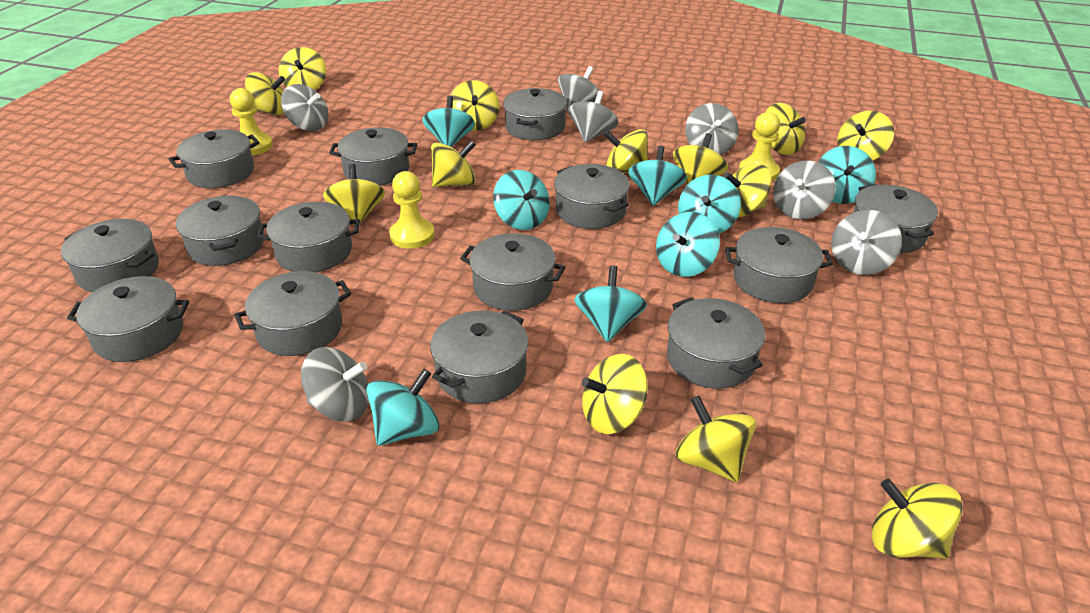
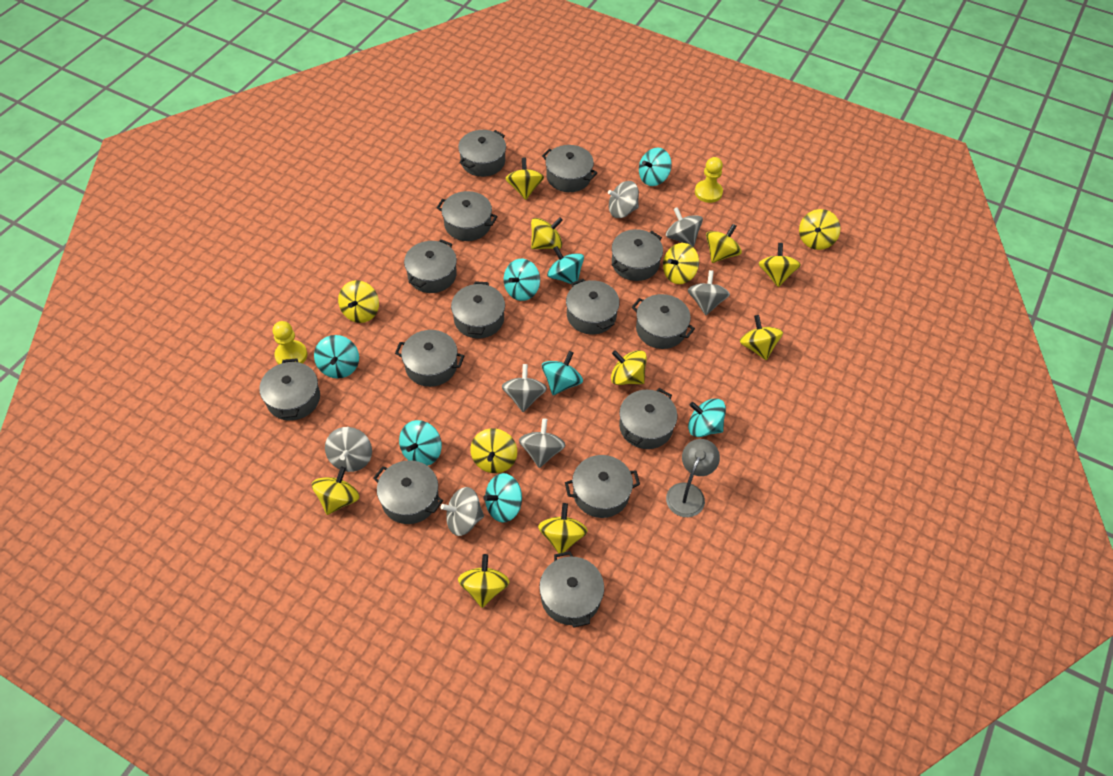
grey lamp: none = 0 -> [666,439,720,517] = 1
yellow pawn: [230,88,273,155] [389,171,435,249] [739,112,780,181] = 3 -> [273,321,307,365] [695,157,723,203] = 2

